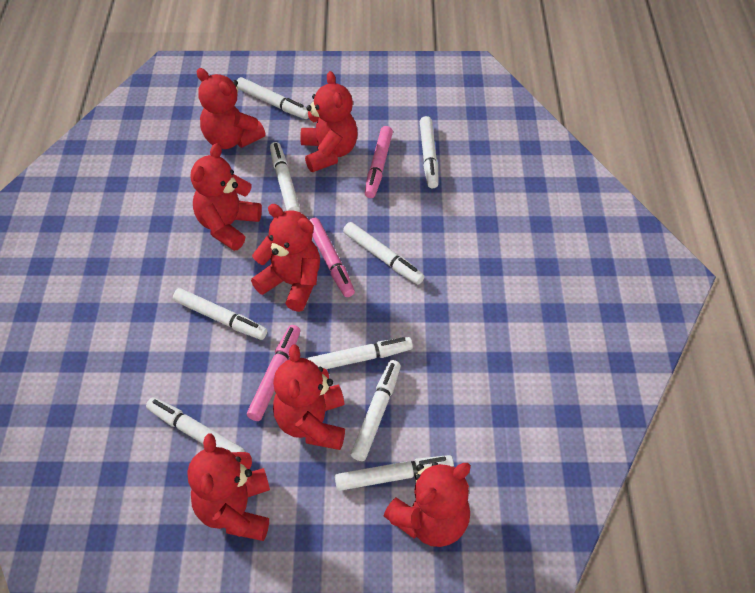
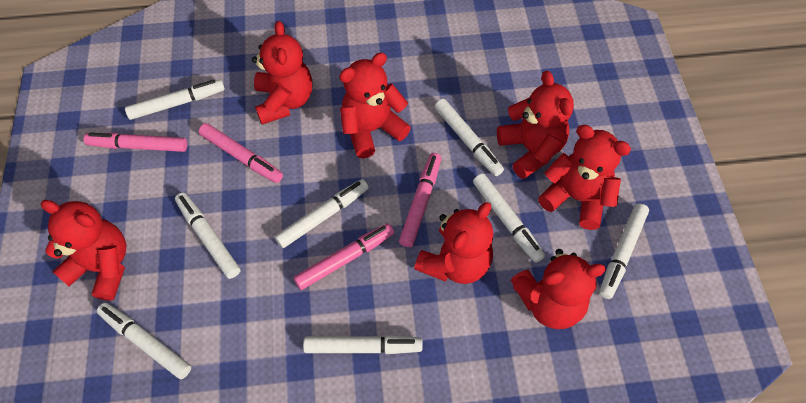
pink marker: [247,325,300,421] [310,218,355,297] [365,126,393,198] = 3 -> [84,133,187,152] [199,123,283,183] [293,223,394,290] [399,153,441,247] = 4
white marker: [146,397,245,452] [173,288,267,340] [237,77,309,119] [270,142,300,212] [305,337,413,369] [335,455,454,491] [343,222,425,284] [351,360,401,461] [420,116,439,188] = 9 -> [97,303,191,379] [125,80,225,120] [175,192,240,279] [275,179,369,248] [303,335,423,354] [435,99,504,176] [473,173,545,263] [599,203,649,299] = 8

